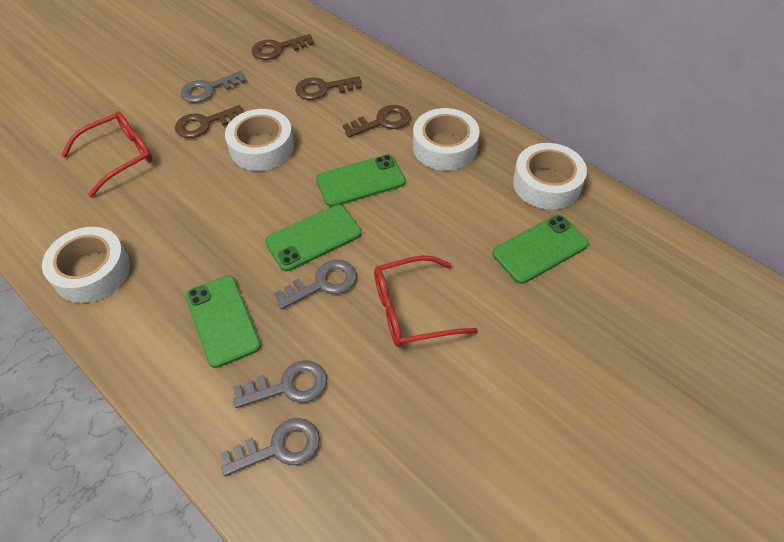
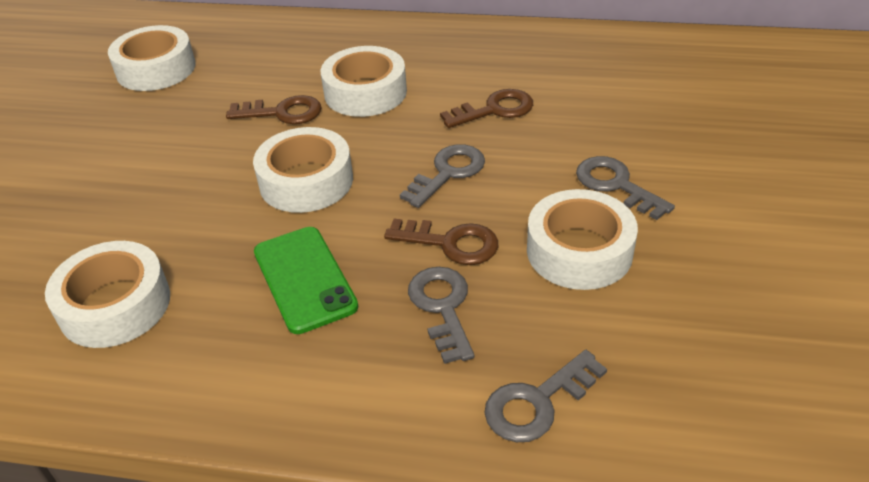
brown key: [175,105,243,138] [252,34,314,60] [295,76,362,100] [343,105,410,137] = 4 -> [226,95,322,124] [384,219,498,265] [440,89,533,128] = 3
green phone: [185,276,261,368] [265,205,361,271] [316,154,406,207] [492,215,589,284] = 4 -> [254,227,358,334] = 1
red glasses: [61,111,152,197] [374,255,478,347] = 2 -> none = 0
white tape: [42,227,130,303] [225,109,294,171] [413,108,480,170] [513,143,587,210] = 4 -> [45,241,170,348] [108,25,196,91] [253,127,353,213] [321,46,407,117] [527,189,638,290] = 5

